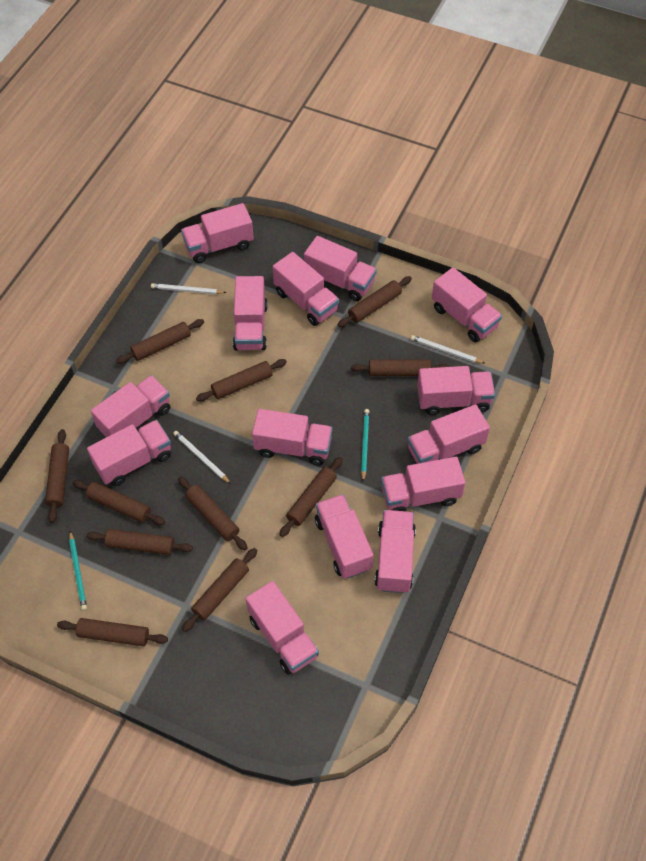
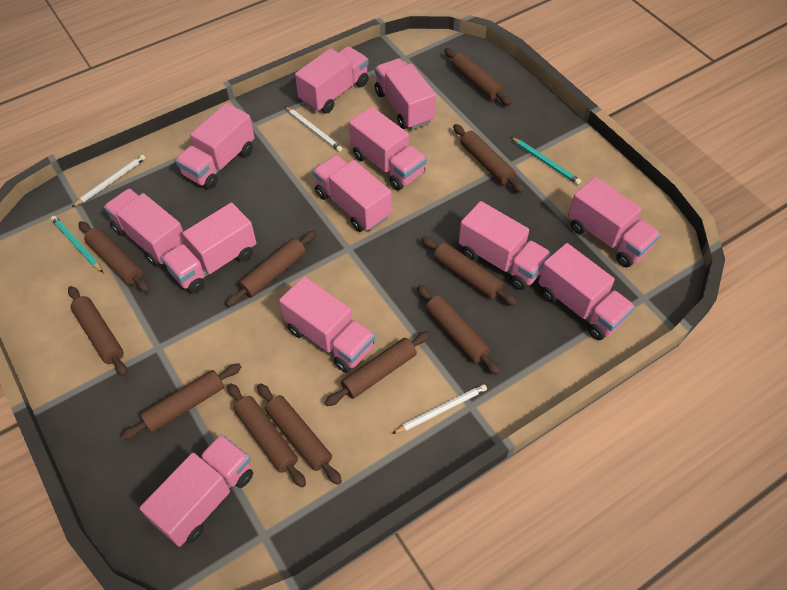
pink truck: [87,420,171,486] [91,375,170,437] [181,203,254,263] [233,276,268,351] [246,581,319,675] [252,409,332,465] [273,252,339,326] [304,236,377,301] [315,494,374,579] [374,510,416,593] [381,457,465,511] [408,404,490,464] [417,366,495,415] [432,267,502,342] = 14 -> [104,188,187,266] [140,434,253,547] [161,203,256,293] [175,103,255,189] [279,276,375,373] [295,46,369,113] [313,155,391,232] [349,106,427,191] [375,59,436,130] [458,201,551,290] [538,243,635,340] [568,177,661,268] = 12

